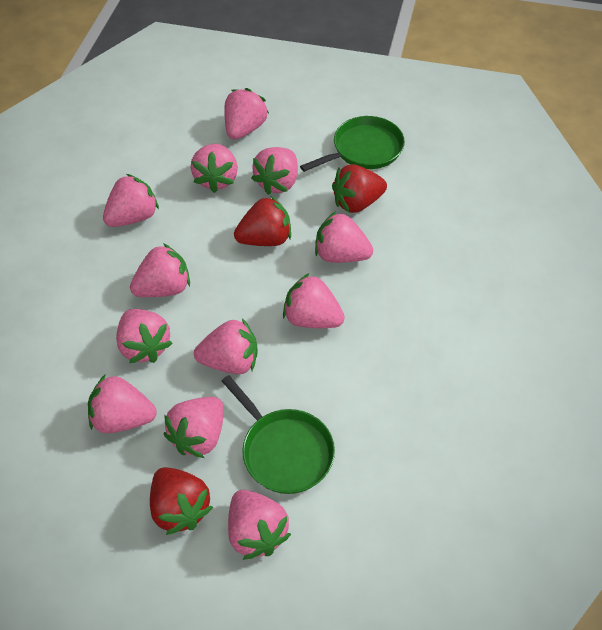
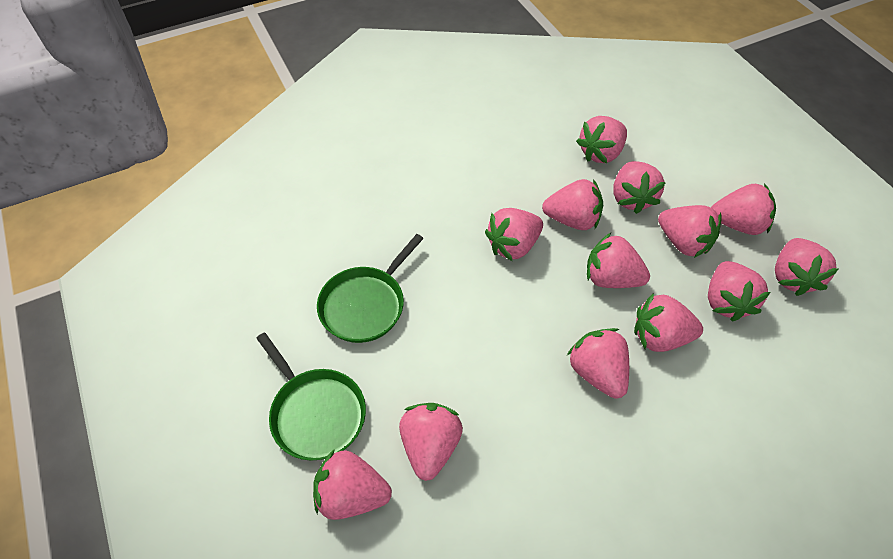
pink strawberry: [88,374,157,433] [103,174,159,227] [116,309,172,363] [130,243,190,297] [164,397,224,458] [191,144,238,193] [194,318,258,374] [224,88,269,140] [228,490,291,560] [251,147,298,195] [283,274,345,328] [315,211,373,263] = 12 -> [313,449,392,520] [399,403,463,481] [485,208,543,261] [542,179,603,230] [567,328,629,399] [576,116,627,163] [587,233,650,288] [613,161,666,214] [634,293,703,352] [658,205,722,258] [708,261,770,322] [711,184,776,235] [775,238,839,296] = 13
red strawberry: [150,467,213,535] [234,195,291,246] [332,164,387,213] = 3 -> none = 0

